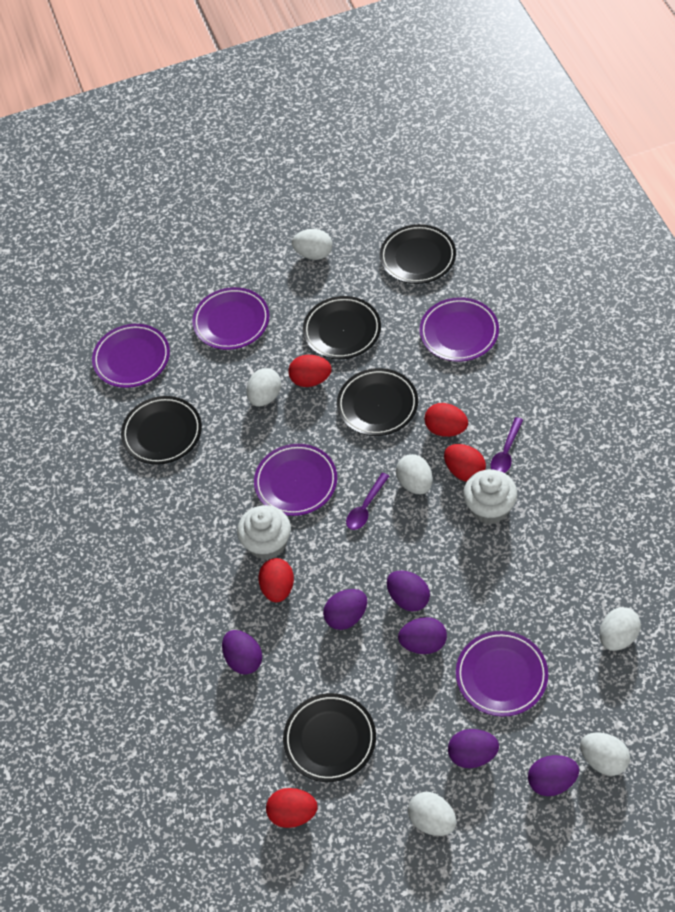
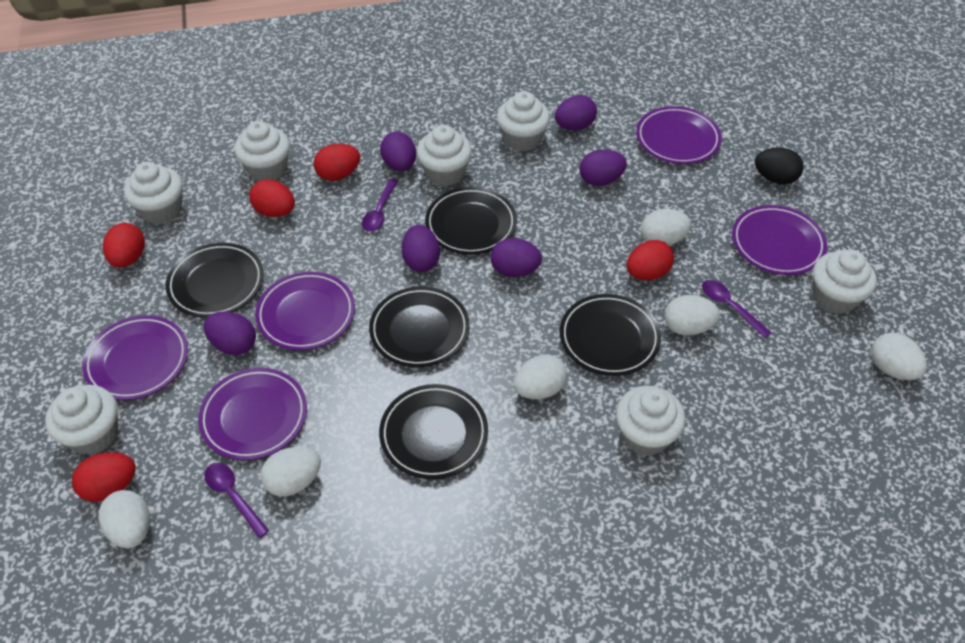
black egg: none = 0 -> [755,148,804,184] = 1
purple spoon: [346,473,389,530] [491,417,523,473] = 2 -> [204,463,269,538] [362,179,398,232] [702,280,772,338] = 3
white cupcake: [237,505,291,560] [463,470,517,524] = 2 -> [45,385,118,455] [124,162,183,224] [234,121,290,181] [417,125,472,186] [497,91,550,152] [616,386,686,456] [813,250,877,314] = 7

